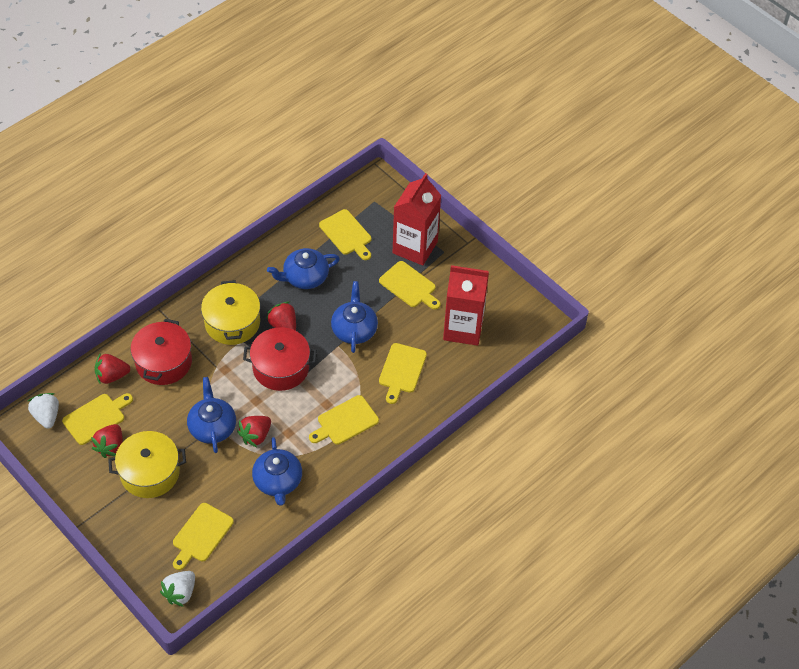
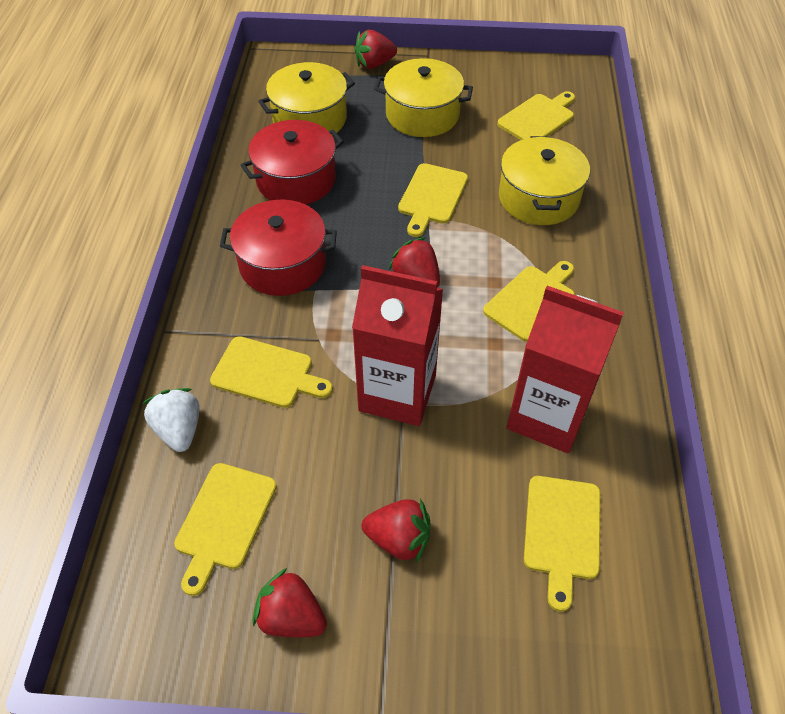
blue teapot: [187,377,236,453] [252,437,302,506] [267,248,340,289] [331,281,378,353] = 4 -> none = 0
white strawberry: [28,393,59,428] [160,571,195,607] = 2 -> [142,388,199,452] = 1
yellow pot: [108,431,186,498] [201,280,260,345] = 2 -> [258,62,355,136] [374,58,473,137] [499,136,590,225] = 3

